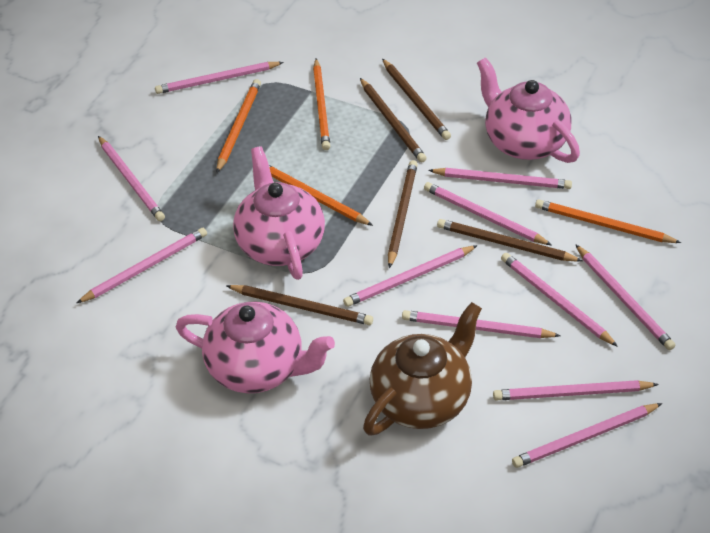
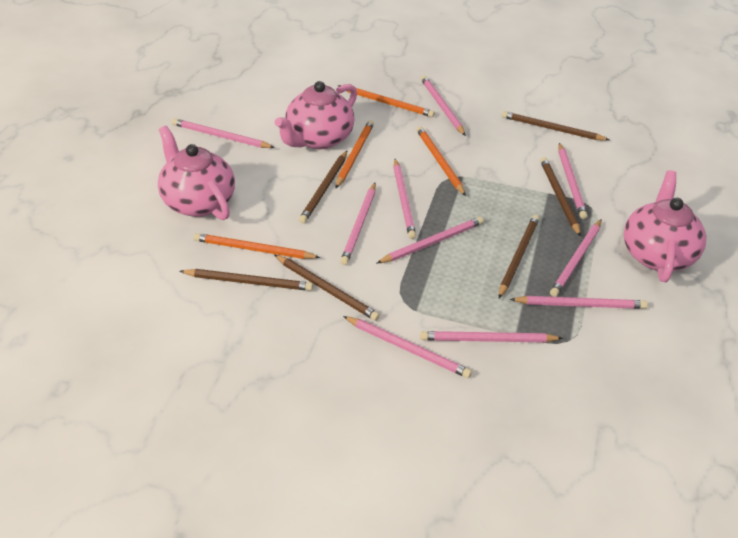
brown pencil: [226,285,373,325] [360,78,426,163] [382,59,451,140] [388,160,418,268] [437,219,582,262] = 5 -> [180,269,313,291] [275,255,380,321] [299,151,347,223] [499,215,539,298] [502,111,609,141] [540,157,581,237] = 6
brown teapot: [363,302,482,436] = 1 -> none = 0
pink pencil: [77,228,207,303] [98,136,165,221] [155,62,284,94] [343,245,478,307] [402,310,561,338] [424,182,551,245] [428,168,572,189] [493,380,659,400] [501,253,618,347] [512,403,662,468] [575,244,675,350] = 11 -> [172,118,275,148] [340,183,376,265] [343,316,472,378] [377,217,484,263] [393,159,416,239] [420,331,563,343] [421,75,466,136] [510,296,647,309] [550,219,602,297] [559,143,587,219] = 10

